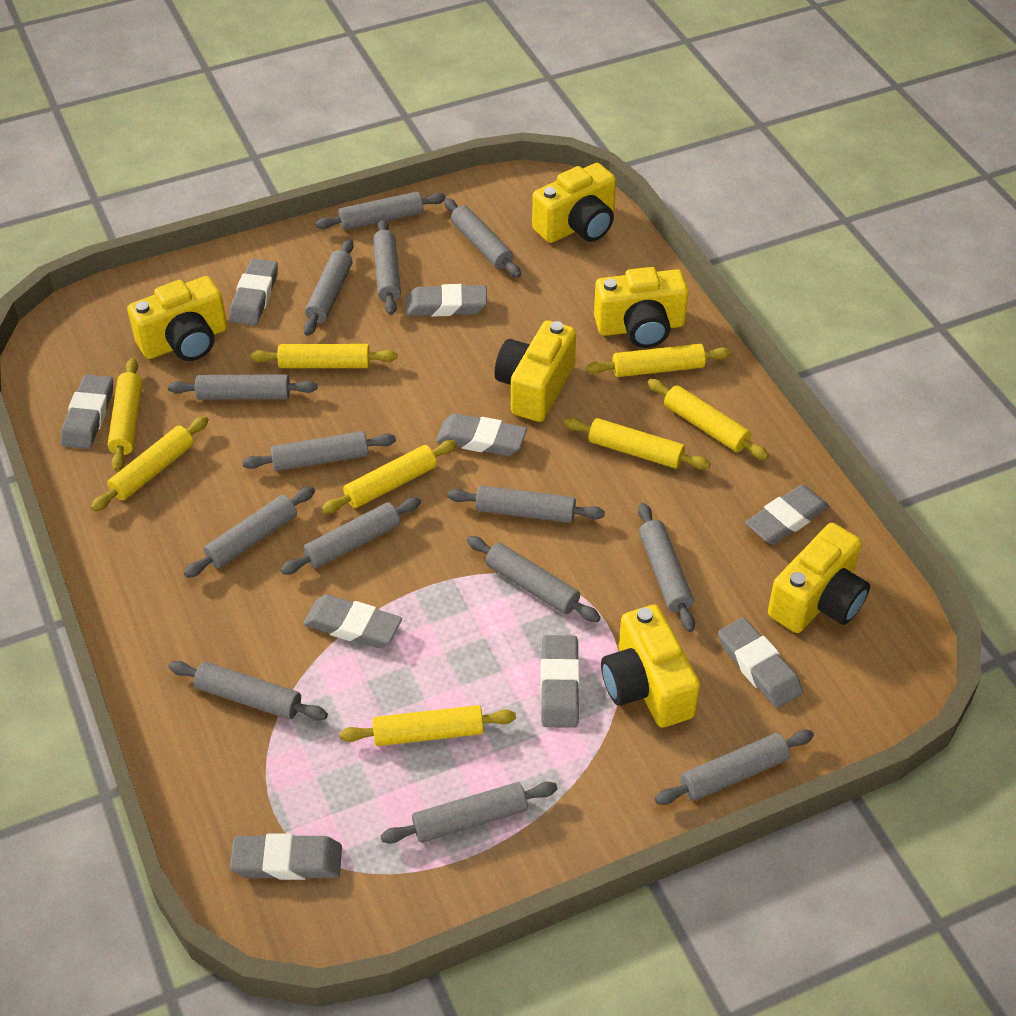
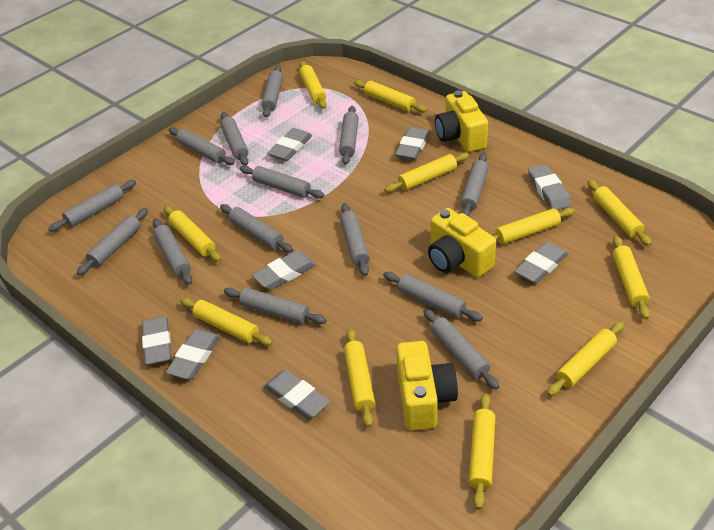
grey eraser: [61,374,113,449] [229,259,278,326] [230,833,342,880] [303,595,402,648] [406,284,487,317] [436,414,527,456] [540,635,580,728] [718,617,803,708] [745,485,829,545] = 9 -> [142,316,171,365] [166,329,220,379] [252,250,316,290] [264,370,330,419] [267,128,312,161] [395,127,430,160] [514,242,568,284] [528,164,571,210] = 8
yellow camera: [127,276,227,361] [495,320,576,422] [532,163,616,243] [594,267,689,348] [601,605,700,727] [768,523,870,633] = 6 -> [396,341,458,431] [428,208,496,277] [435,90,488,152] = 3
yellow rolling pin: [91,416,209,512] [107,358,142,472] [250,344,397,368] [322,440,457,514] [339,705,516,746] [564,418,710,470] [586,344,731,377] [647,379,769,460] = 8 -> [164,206,221,262] [180,297,273,346] [299,61,327,109] [344,328,375,427] [354,80,427,113] [385,153,469,192] [469,393,496,509] [494,208,575,244] [547,322,624,396] [588,180,652,246] [613,236,650,320] = 11

